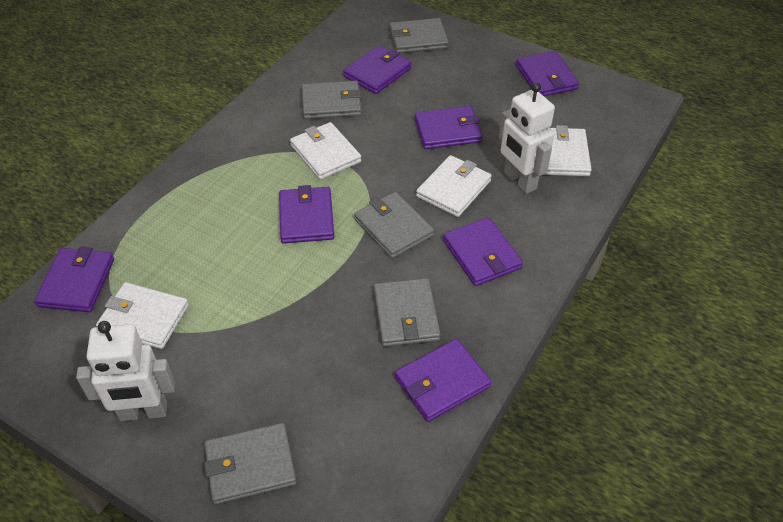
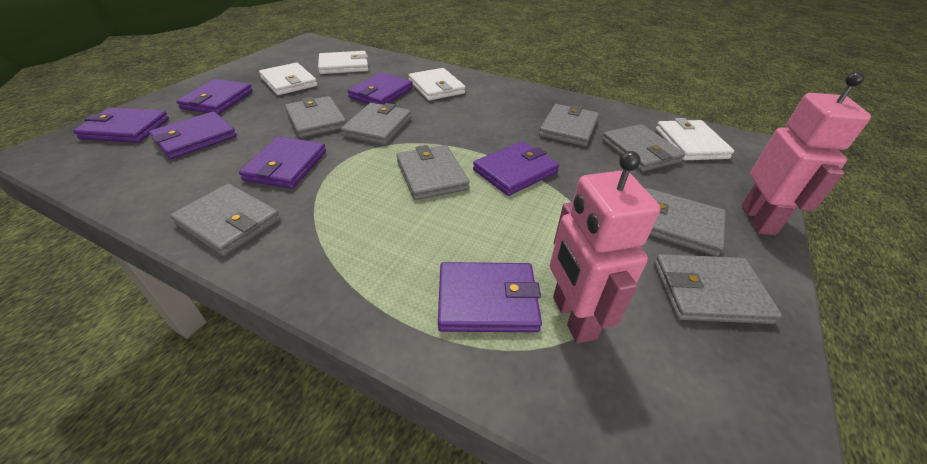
grey wallet: [204,423,297,505] [302,81,362,119] [354,192,434,259] [374,278,441,347] [390,18,449,53] = 5 -> [170,184,280,256] [285,96,346,138] [341,103,411,145] [396,145,470,200] [539,104,599,147] [602,124,685,172] [645,188,726,256] [654,254,782,324] = 8
pink robot: none = 0 -> [550,151,660,343] [742,72,871,235] = 2
white robot: [76,321,175,421] [499,82,555,194] = 2 -> none = 0

